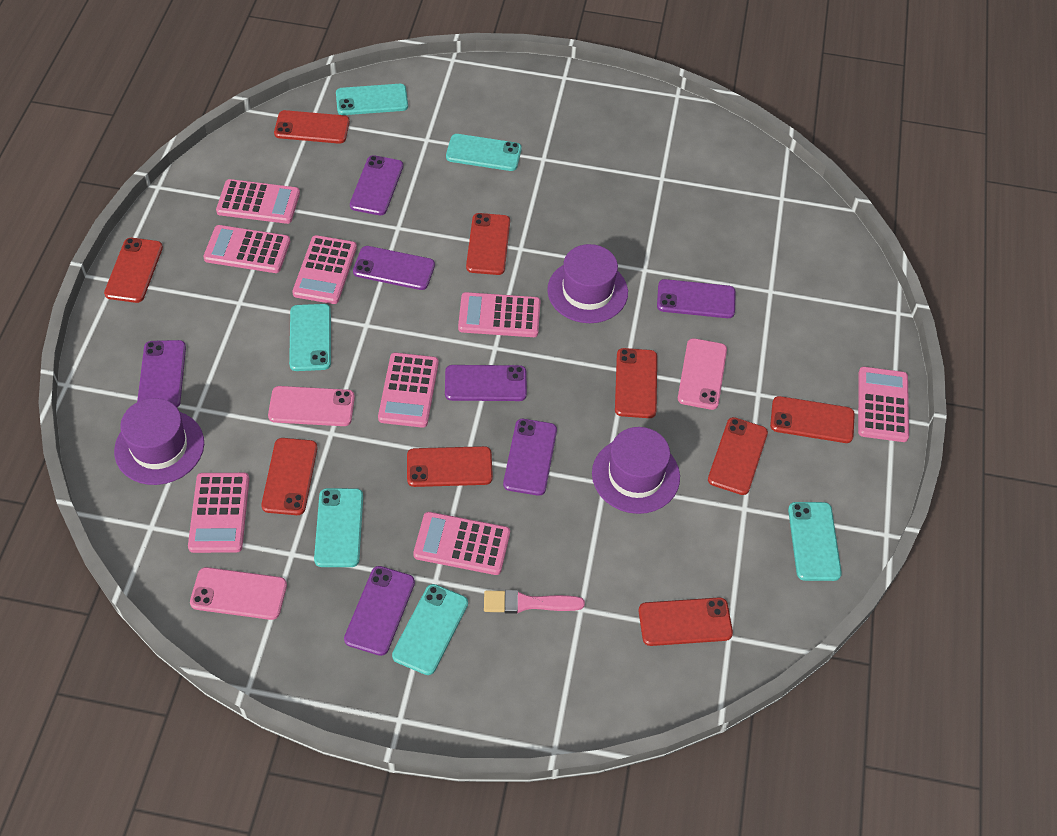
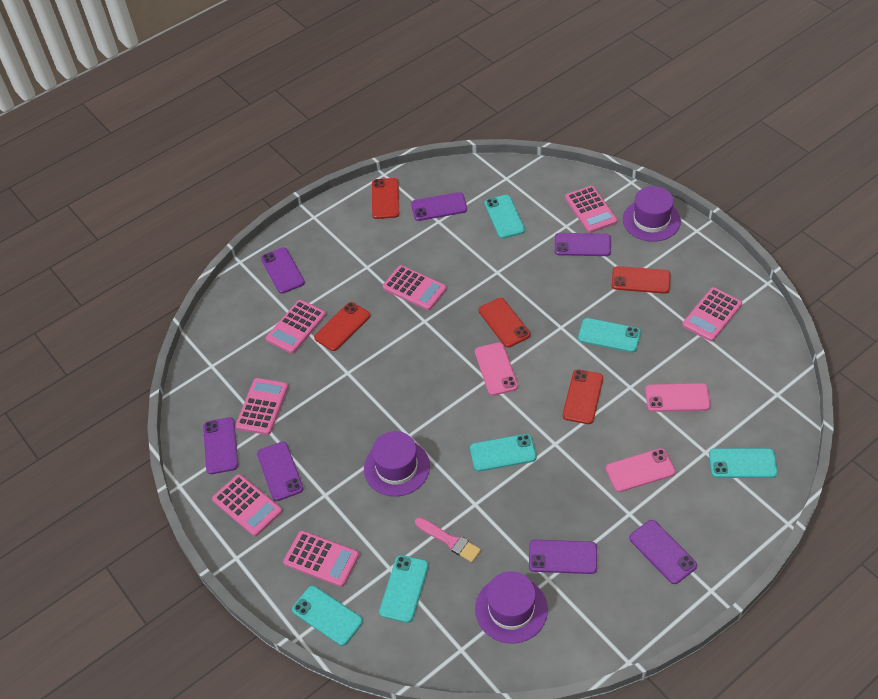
pink calculator: [188,473,249,553] [203,225,290,273] [216,179,300,224] [292,235,357,304] [378,352,439,428] [413,512,510,575] [458,292,541,337] [858,367,909,442] = 8 -> [212,474,282,536] [235,378,288,435] [266,300,326,354] [283,531,359,587] [382,265,447,310] [565,186,617,233] [682,287,742,341] = 7
red phone: [104,238,163,303] [261,438,317,515] [274,110,350,144] [407,446,493,487] [466,213,510,275] [615,348,657,418] [639,597,733,646] [708,417,768,495] [770,396,855,443] = 9 -> [314,302,370,351] [372,178,399,219] [479,298,530,347] [563,369,603,424] [612,266,671,294] = 5

